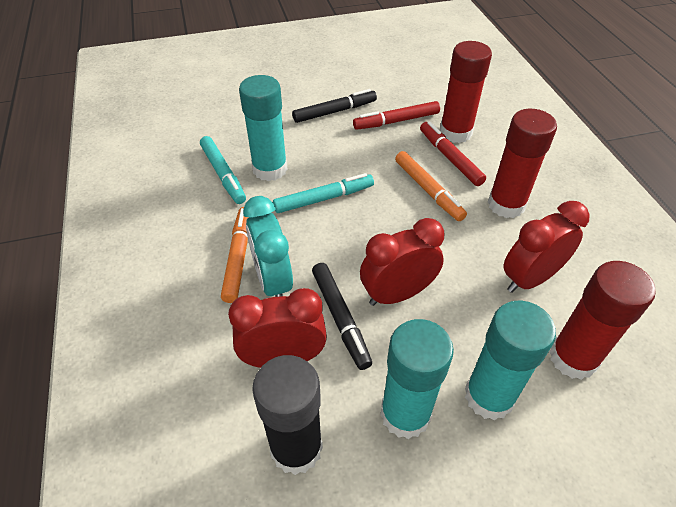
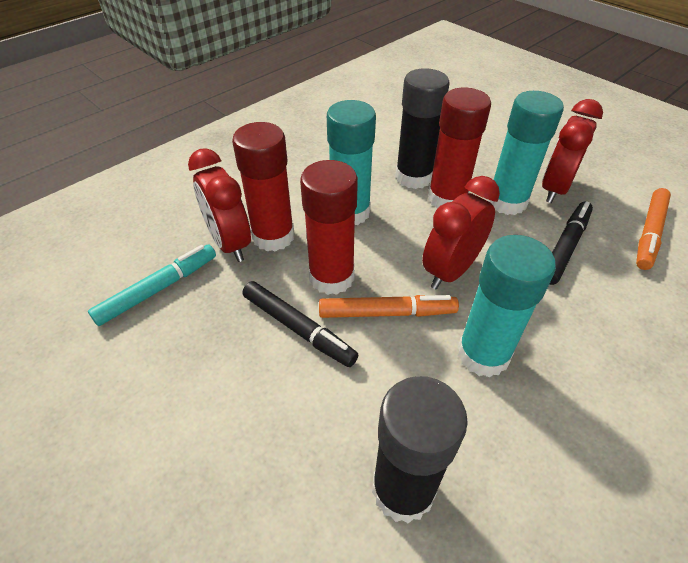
black glue stick: [252,355,323,475] = 1 -> [372,376,468,524] [395,68,449,189] = 2
red marker: [353,101,440,130] [420,121,486,186] = 2 -> none = 0
turquoise clock: [243,196,293,297] = 1 -> none = 0
turquoise marker: [200,136,246,204] [273,173,374,213] = 2 -> [88,244,216,326] = 1

